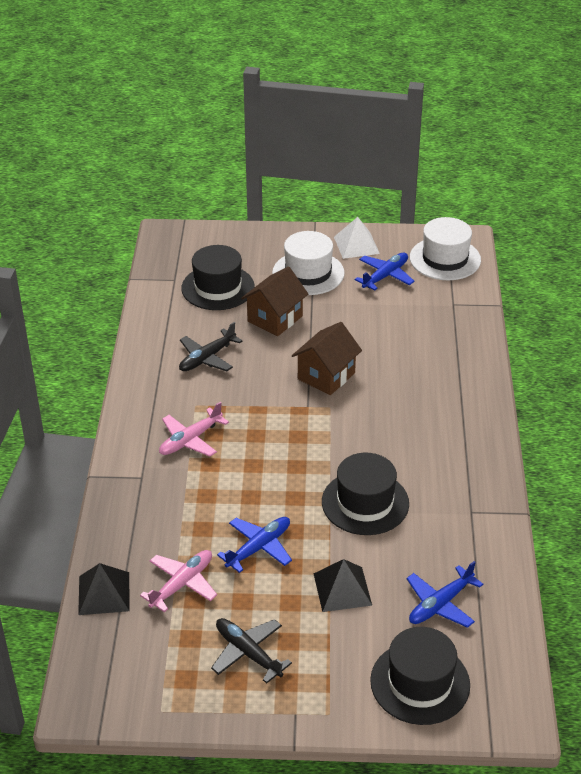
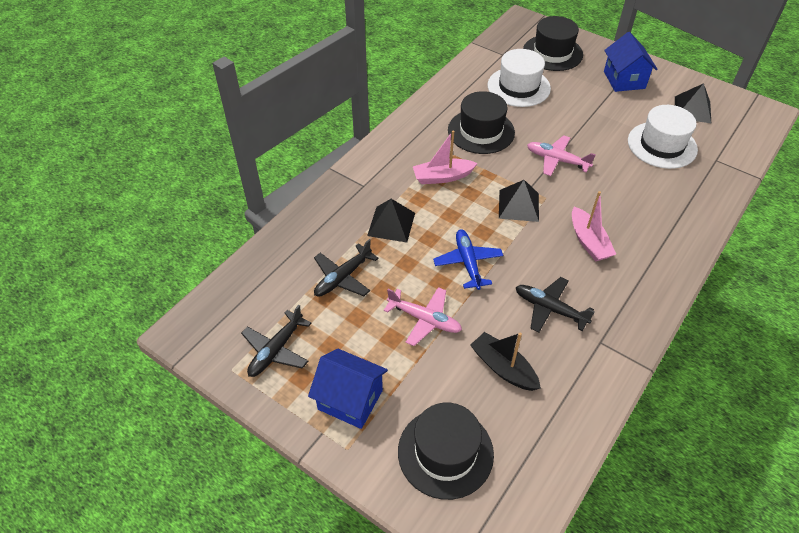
black boat: none = 0 -> [470,332,541,391] = 1
black plane: [179,322,242,372] [211,618,292,684] = 2 -> [241,305,311,377] [314,239,379,297] [516,277,595,333] = 3
black pyramid: [78,563,130,615] [314,559,372,612] = 2 -> [367,199,415,242] [499,180,539,222] [675,83,711,123] = 3
blue house: none = 0 -> [308,349,388,429] [604,32,658,92] = 2
blue plane: [217,517,292,573] [355,253,415,290] [406,561,483,628] = 3 -> [433,229,503,290] = 1
brown house: [241,266,308,336] [292,322,362,395] = 2 -> none = 0
pink boat: none = 0 -> [413,130,478,184] [572,191,616,261] = 2
white pyramid: [334,217,380,259] = 1 -> none = 0

